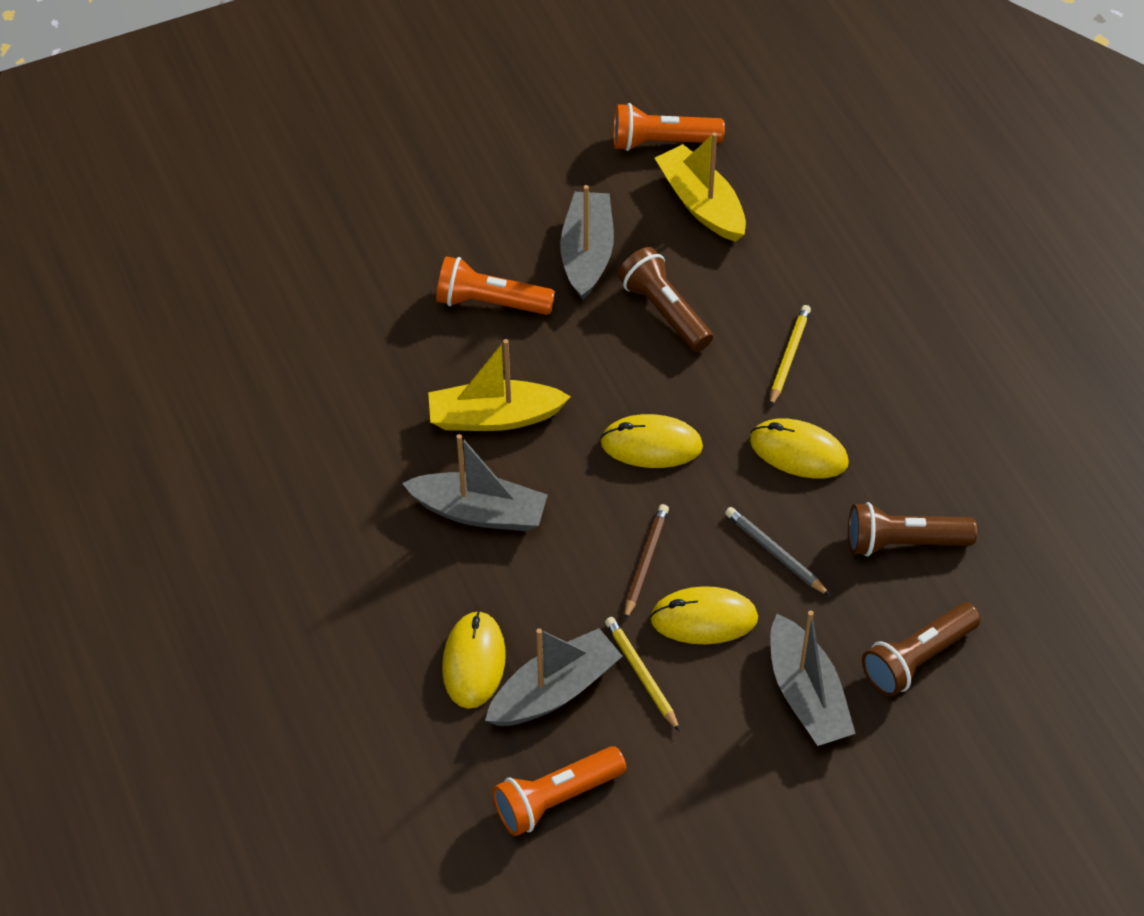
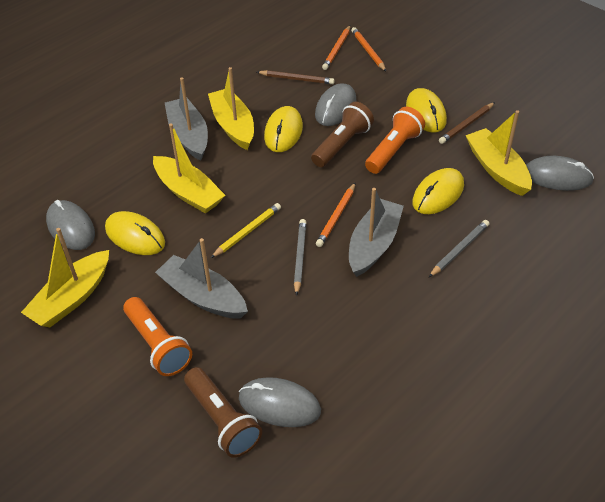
brown flashlight: [618,247,713,352] [848,502,977,556] [862,602,981,697] = 3 -> [184,367,262,457] [311,102,374,167] = 2
brown pencil: [624,504,669,620] = 1 -> [257,70,335,84] [439,102,495,144] = 2
grey boat: [402,434,548,531] [485,628,622,726] [560,185,614,300] [770,610,856,746] = 4 -> [155,238,248,319] [165,77,208,161] [349,188,404,277] = 3
grey mouse: none = 0 -> [46,200,95,250] [239,377,321,427] [315,83,356,126] [526,156,594,191] = 4
grey pencil: [725,507,830,596] = 1 -> [294,219,306,296] [429,220,489,277] = 2
orange flashlight: [436,256,555,315] [492,746,626,836] [613,103,725,151] = 3 -> [123,297,192,376] [365,107,425,174] = 2
orange pencil: none = 0 -> [316,182,356,247] [322,26,350,70] [351,27,386,71] = 3
yellow boat: [428,339,571,431] [655,132,746,242] = 2 -> [21,228,109,327] [153,123,225,213] [208,67,254,150] [466,110,532,196] = 4
yellow pencil: [605,617,680,731] [770,305,811,407] = 2 -> [211,203,281,258] = 1

